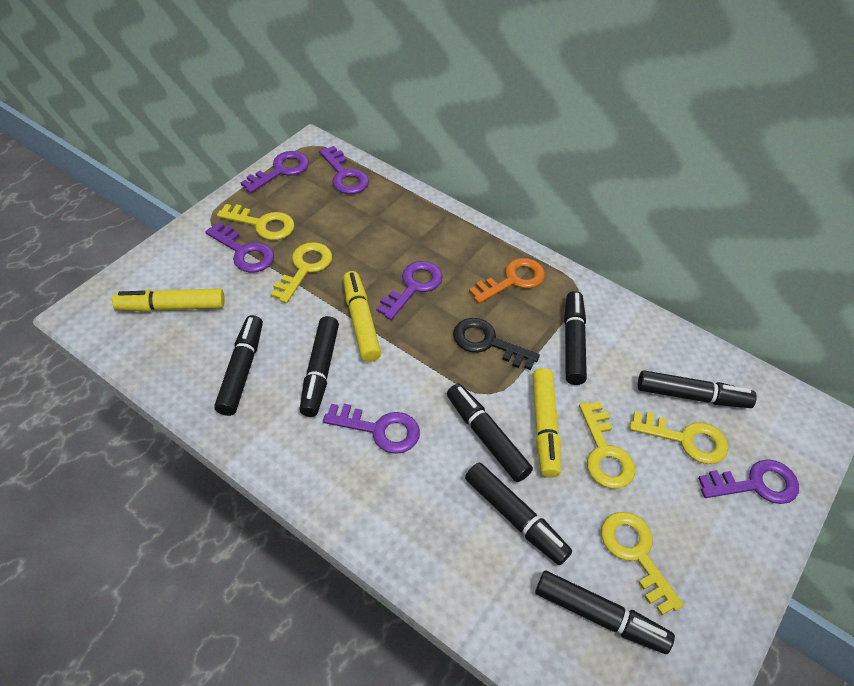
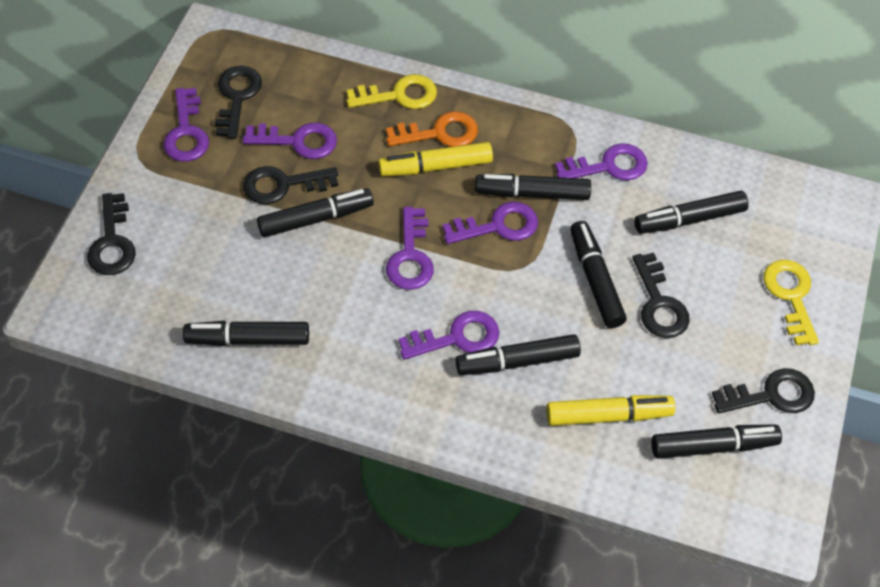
black key: [453,318,540,370] = 1 -> [87,193,136,275] [214,66,262,138] [243,166,338,204] [632,253,690,338] [712,368,815,414] = 5
yellow key: [217,204,295,240] [271,242,332,303] [579,402,635,489] [601,512,684,616] [629,411,728,464] = 5 -> [347,74,437,109] [764,260,819,346] = 2
yellow marker: [112,288,225,312] [343,271,381,362] [532,368,560,478] = 3 -> [378,142,493,176] [546,395,675,426] = 2

